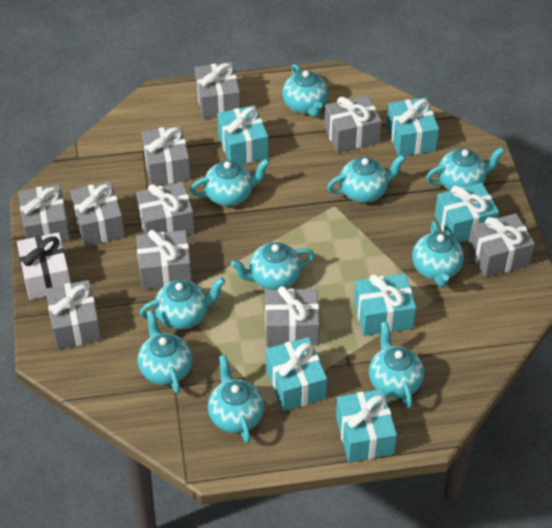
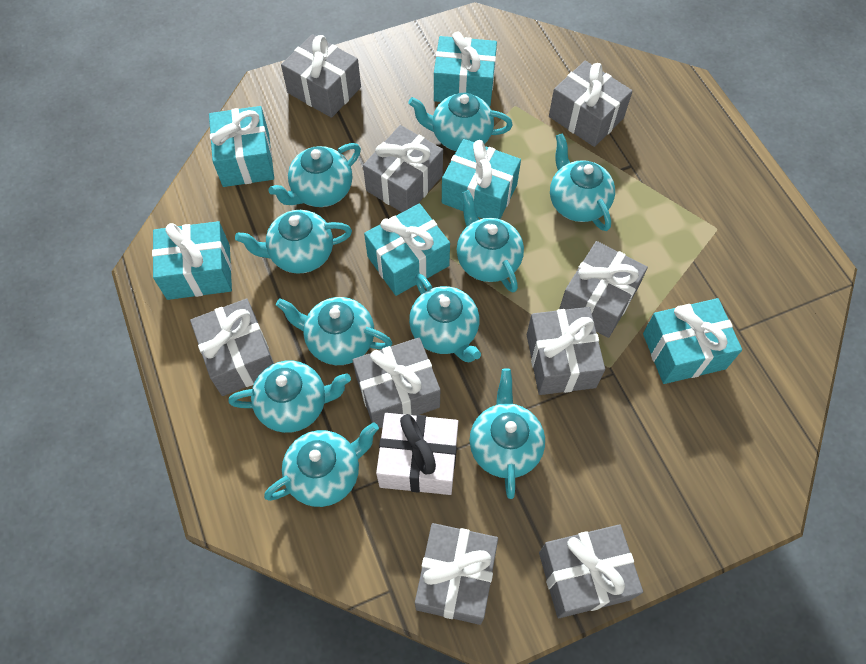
grey gift: [18,184,70,242] [45,280,102,349] [70,181,125,247] [136,182,195,235] [136,230,192,290] [142,125,191,186] [195,62,240,119] [265,286,319,347] [324,95,382,153] [468,213,535,277] = 10 -> [190,299,274,396] [281,34,361,118] [352,338,440,428] [363,125,443,212] [415,523,498,625] [527,307,605,395] [539,524,643,618] [549,61,633,147] [559,241,648,338] = 9

